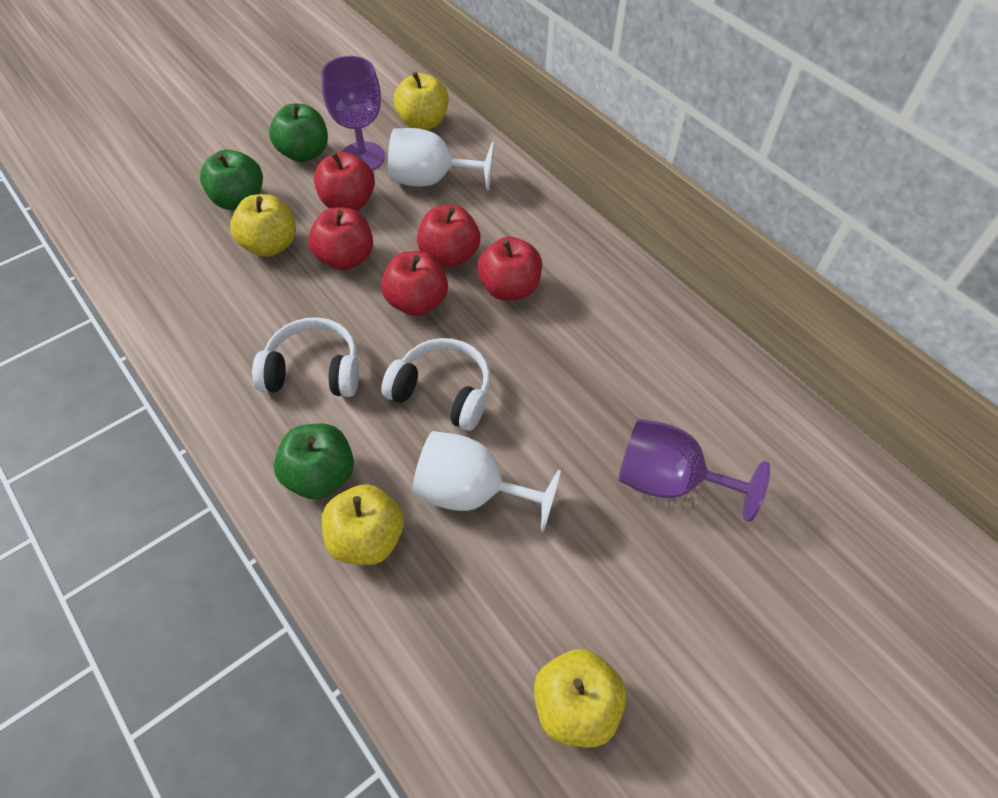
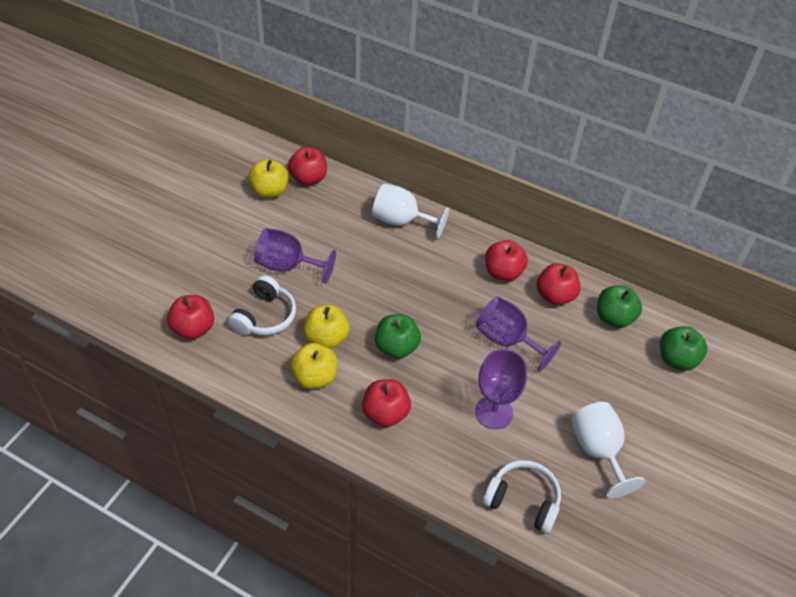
purple goblet: [321,56,385,170] [618,419,770,522] = 2 -> [254,228,336,283] [475,349,527,429] [476,296,561,372] = 3
yellow apple: [230,194,296,257] [322,484,404,565] [394,72,449,130] [534,649,627,747] = 4 -> [248,159,289,198] [290,343,338,389] [303,305,349,349] = 3

